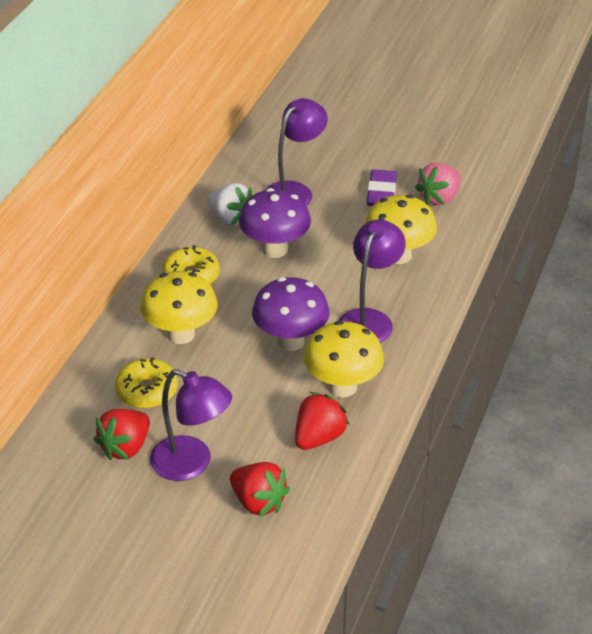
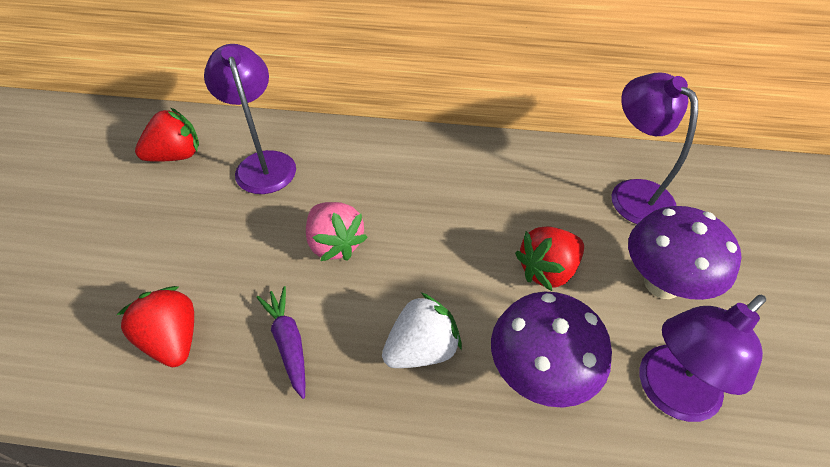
purple carrot: none = 0 -> [256,286,306,399] = 1
purple eraser: [367,170,397,206] = 1 -> none = 0
yellow donut: [115,357,178,408] [163,245,220,284] = 2 -> none = 0
yellow mushroom: [140,271,218,344] [304,321,384,397] [365,195,437,264] = 3 -> none = 0

